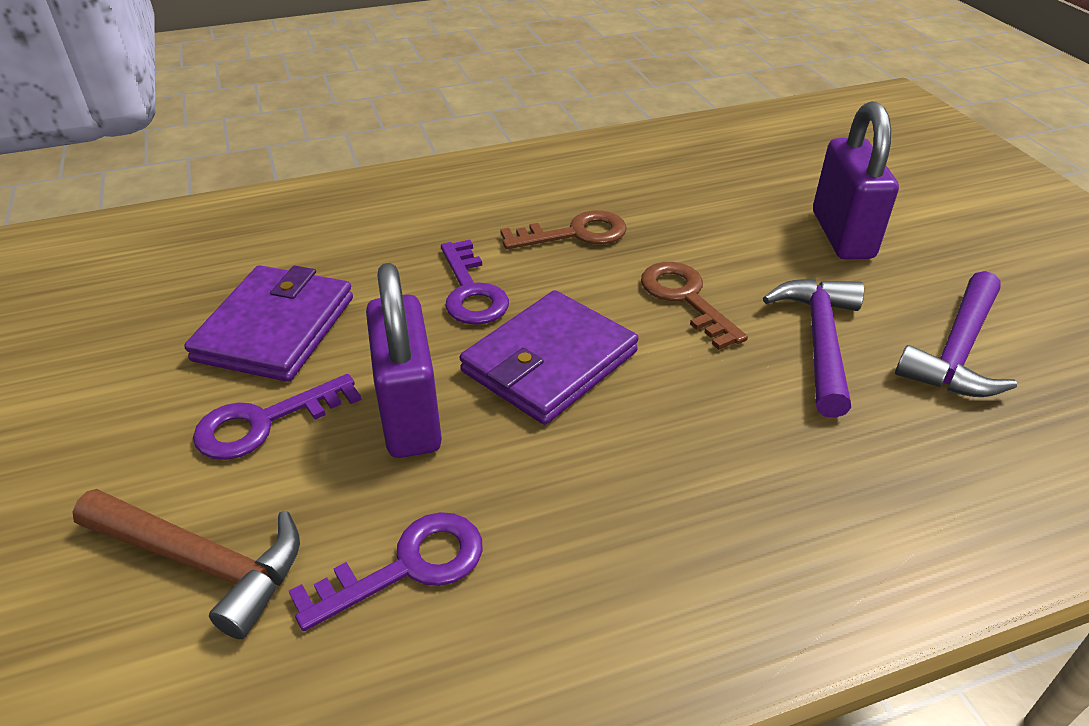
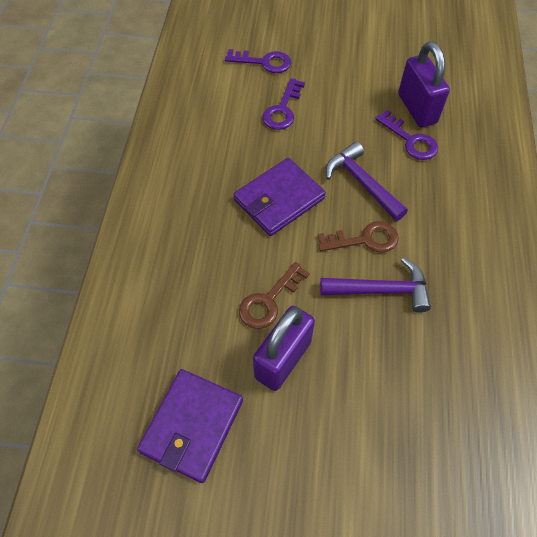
brown hammer: [72,489,300,639] = 1 -> none = 0

